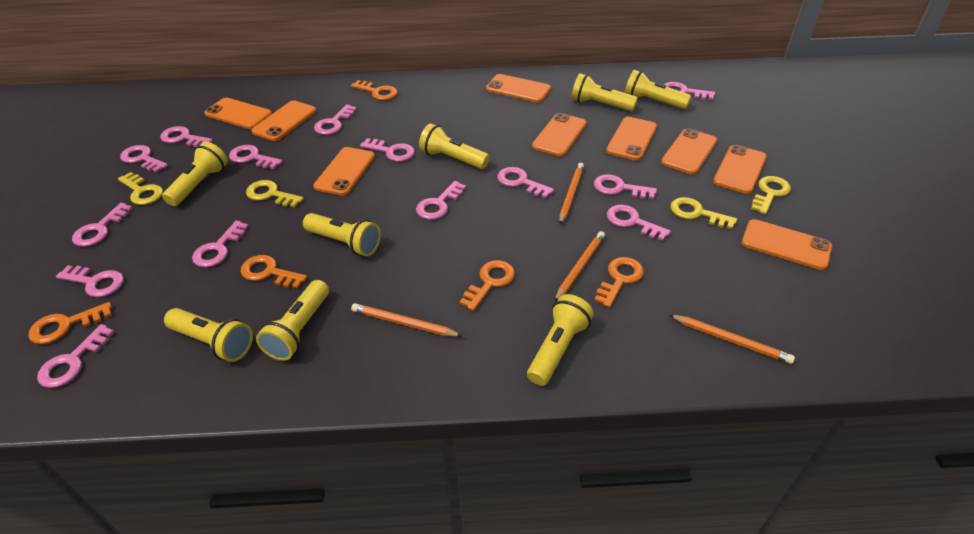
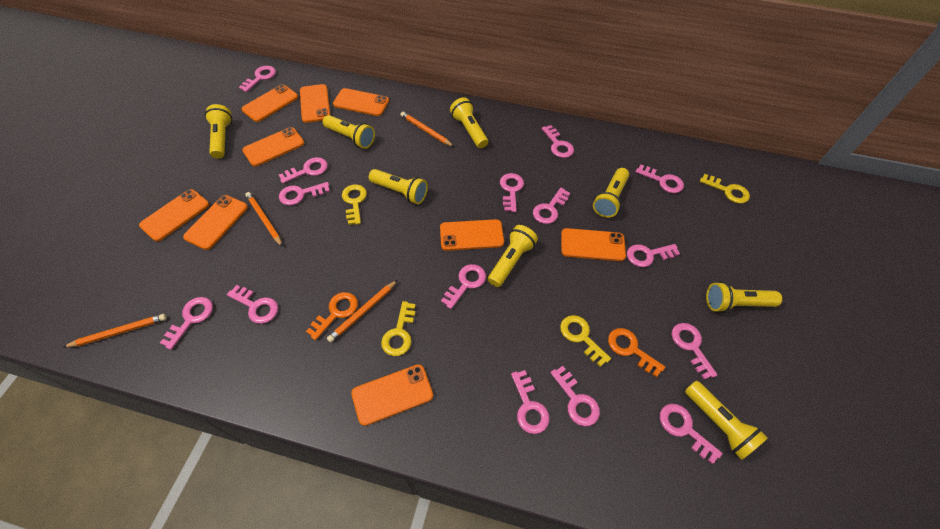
orange key: [28,302,112,344] [241,255,307,289] [351,80,397,100] [460,260,515,311] [594,257,644,308] = 5 -> [306,292,358,340] [608,328,665,377] = 2
pink key: [37,324,114,388] [56,265,124,297] [72,203,133,247] [120,145,168,173] [160,126,213,147] [192,220,249,267] [229,145,283,169] [314,104,357,135] [360,138,415,162] [416,181,466,220] [497,167,554,198] [594,174,657,199] [607,205,671,241] [664,82,715,100] = 14 -> [160,297,213,350] [227,285,278,324] [239,66,276,92] [279,157,328,184] [279,182,330,205] [441,264,486,309] [500,173,524,212] [511,370,550,434] [533,188,570,224] [542,125,574,158] [550,366,600,426] [627,244,680,267] [636,165,684,193] [660,404,723,464] [672,323,717,379] = 15

